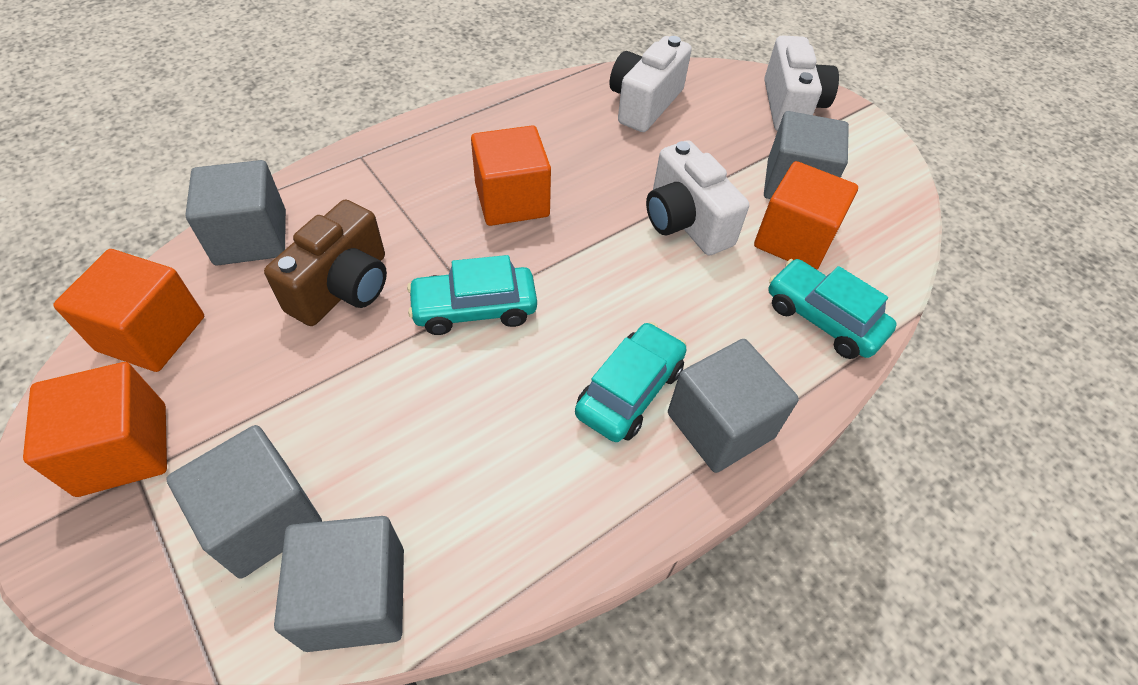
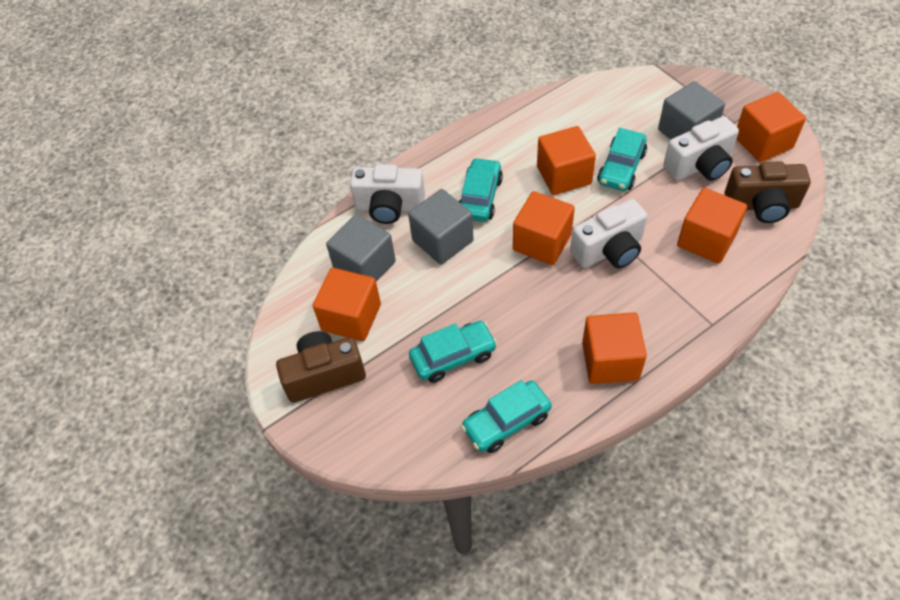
brown camera: [264,200,387,326] = 1 -> [276,331,366,403] [724,161,811,223] = 2
grey cube: [166,425,322,579] [185,160,286,265] [274,516,404,652] [668,339,799,473] [764,111,849,199] = 5 -> [326,214,396,282] [408,189,473,265] [658,81,725,139] = 3
orange cube: [23,362,167,497] [53,249,204,372] [471,125,551,226] [754,161,858,269] = 4 -> [313,268,381,341] [513,191,575,265] [537,126,596,195] [582,312,647,384] [677,188,747,264] [737,92,806,162] = 6
turquoise car: [407,255,537,335] [575,322,687,442] [768,259,897,359] = 3 -> [409,321,497,383] [459,158,503,222] [461,380,552,453] [597,128,647,191] = 4

